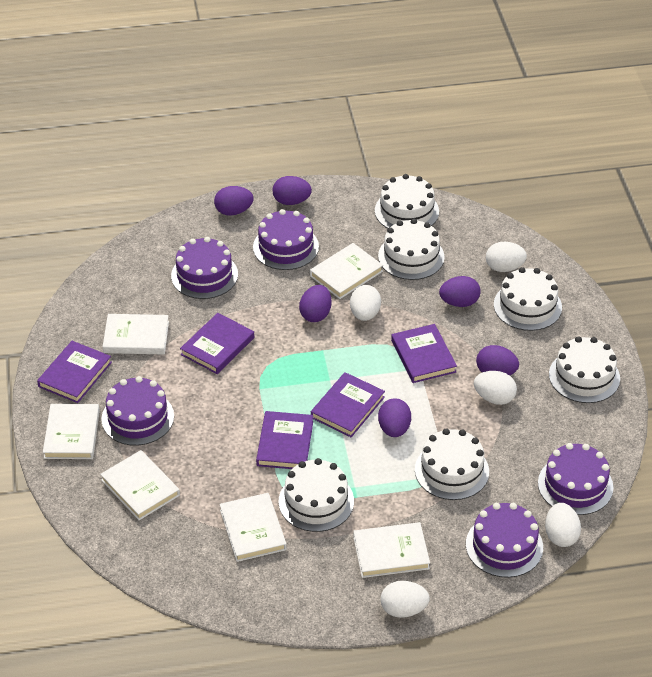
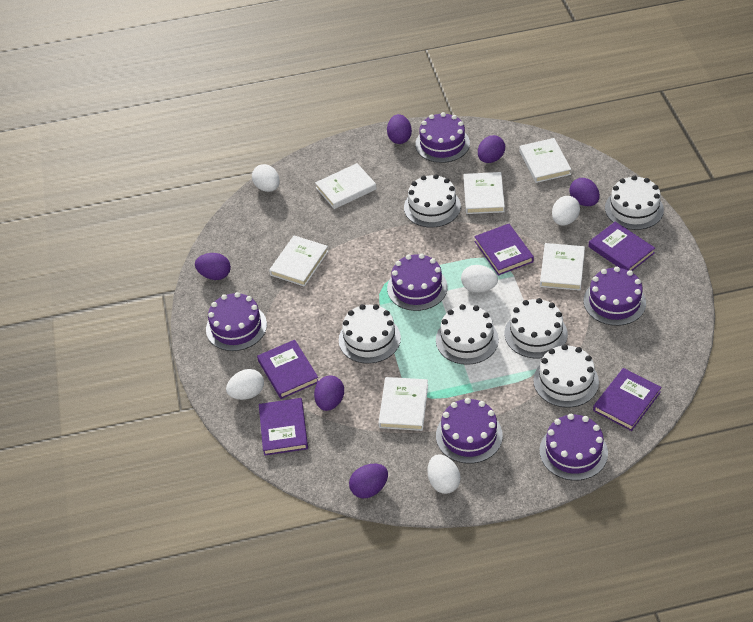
purple cake: [101,376,174,446] [171,237,238,299] [253,209,319,270] [466,503,543,578] [538,443,613,515] = 5 -> [206,292,267,351] [387,253,447,311] [415,112,470,163] [436,398,503,464] [540,414,608,481] [584,267,646,326] = 6

